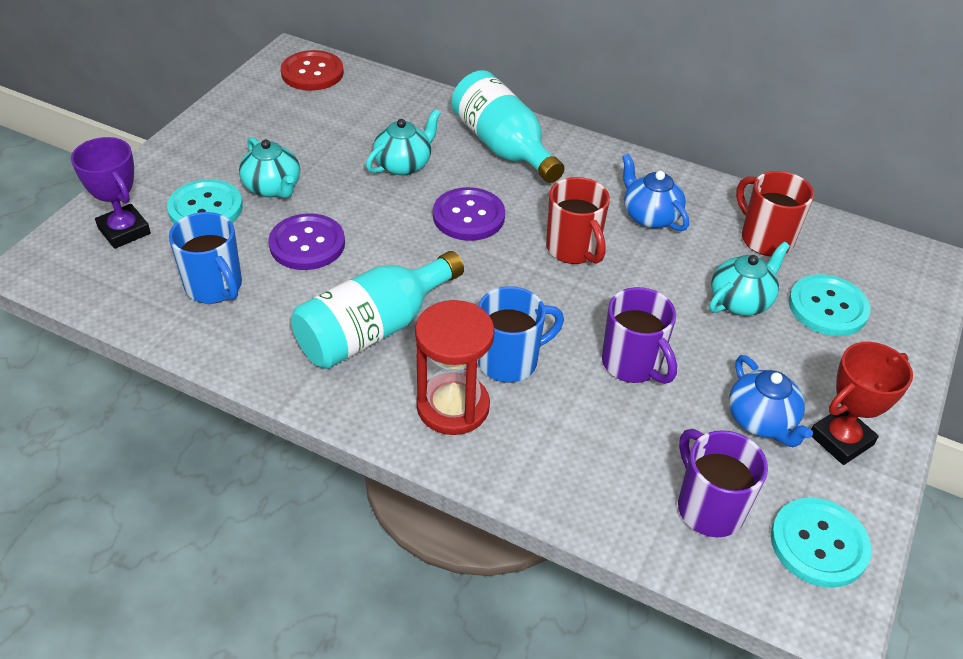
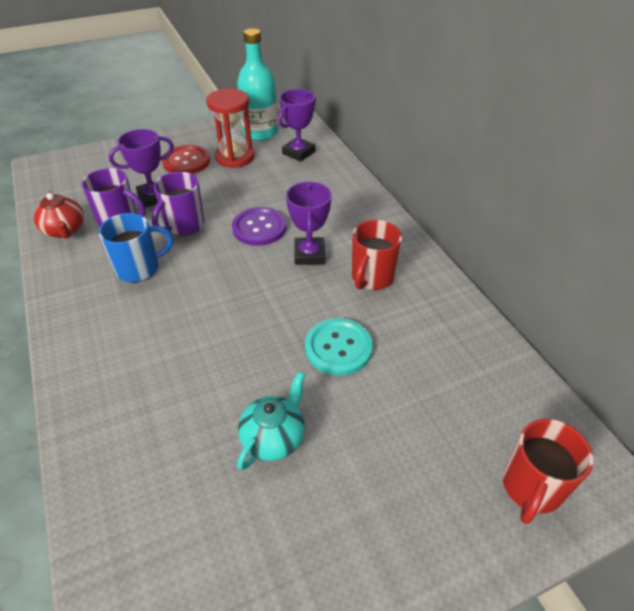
blue mug: [169,212,242,304] [478,286,564,382] = 2 -> [99,213,173,282] = 1
blue teapot: [622,154,689,231] [729,355,813,447] = 2 -> none = 0
purple button: [268,213,345,270] [433,187,505,241] = 2 -> [232,207,287,246] = 1
purple trophy: [71,137,151,249] = 1 -> [109,129,174,207] [278,89,316,162] [286,181,332,265] = 3
red teapot: none = 0 -> [34,191,84,239] = 1
red trophy: [811,342,913,465] = 1 -> none = 0
turquoise bottle: [291,251,464,369] [452,70,565,183] = 2 -> [237,28,278,141] = 1
turquoise button: [167,179,243,224] [771,498,872,588] [789,274,870,336] = 3 -> [305,318,373,376] = 1
turquoise teapot: [239,137,300,198] [366,109,441,176] [709,242,790,316] = 3 -> [237,371,305,471] = 1

